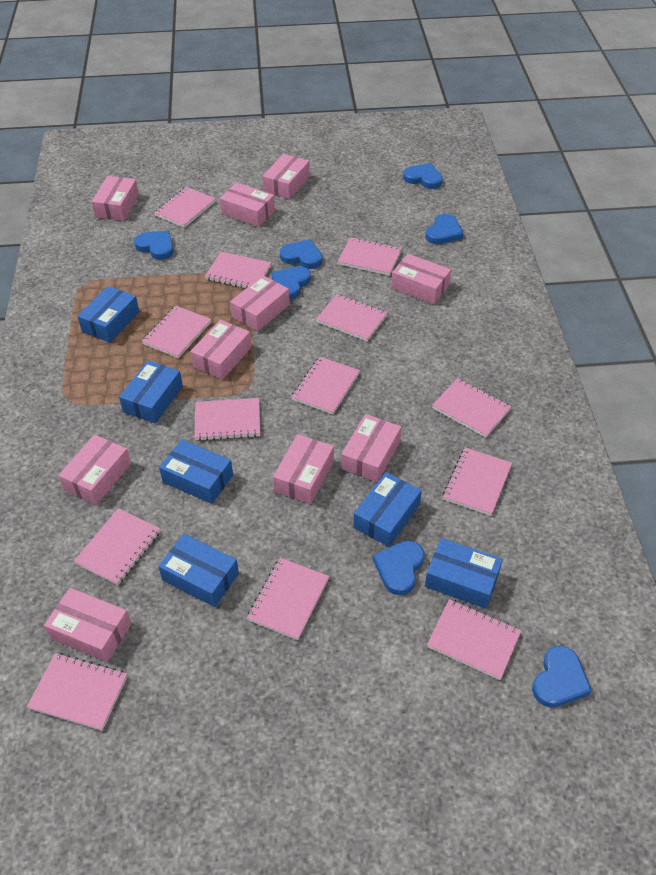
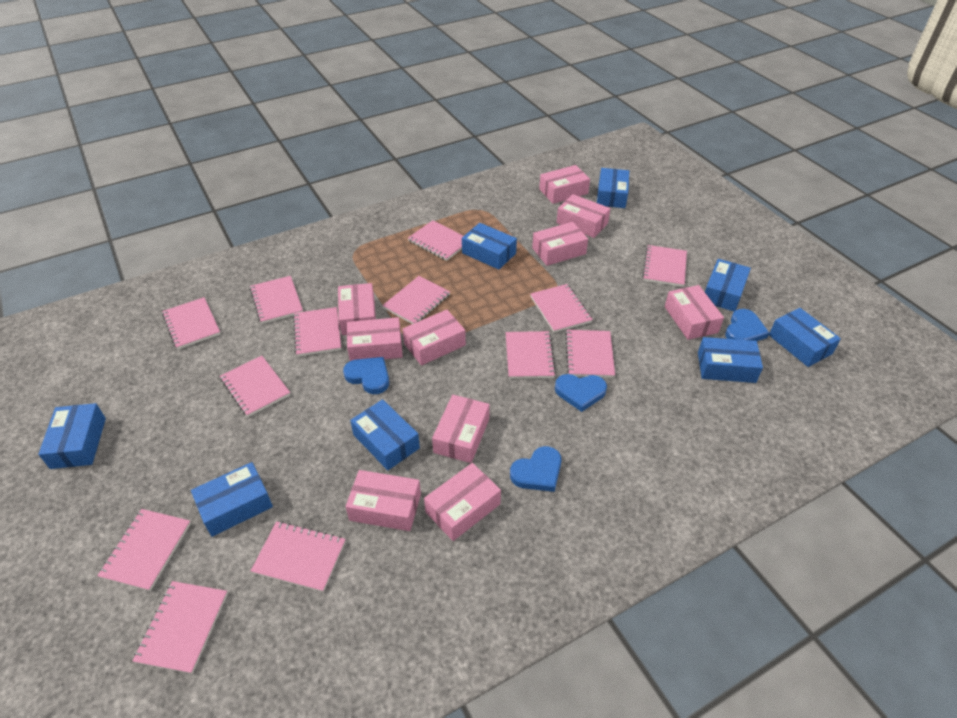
blue box: [77,286,139,343] [119,361,183,424] [158,534,239,607] [159,439,233,504] [353,472,422,547] [425,538,503,609] = 6 -> [38,403,106,469] [191,462,273,537] [350,399,420,470] [462,223,517,270] [597,168,629,208] [698,337,763,383] [705,259,751,311] [769,308,841,367] = 8
blue heart: [134,231,174,260] [271,266,311,300] [280,239,323,269] [373,541,424,595] [403,163,443,189] [425,214,463,244] [532,646,592,708] = 7 -> [343,357,389,394] [510,446,562,492] [555,374,607,412] [725,309,769,341] = 4

